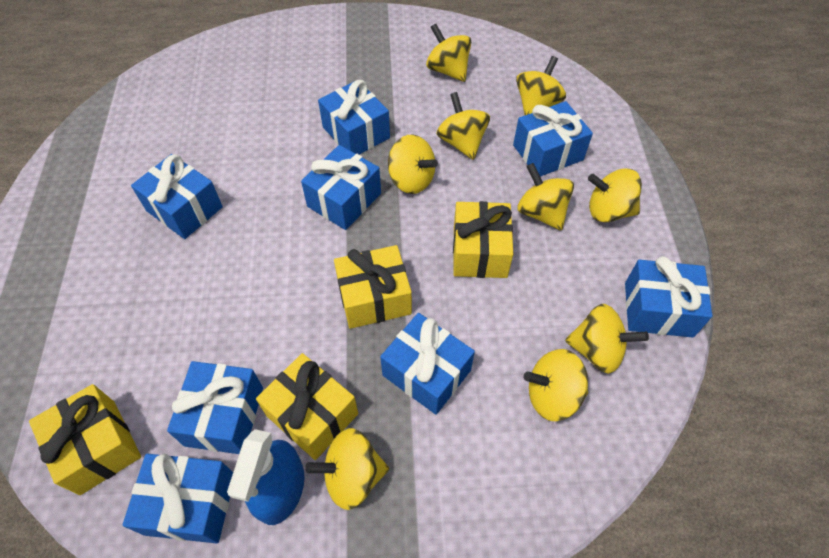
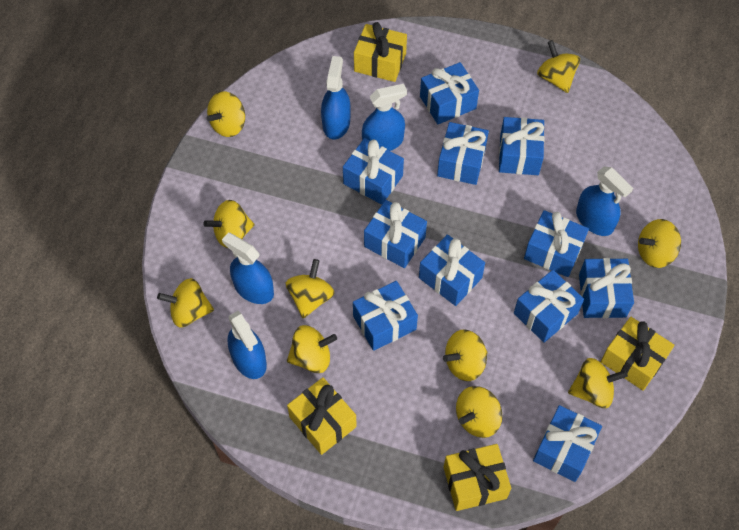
blue gift: [123,454,233,544] [131,154,223,239] [167,361,263,454] [301,145,381,230] [318,80,390,154] [380,313,475,415] [513,101,593,177] [625,256,712,338] = 8 -> [343,138,404,205] [353,281,418,351] [364,200,427,268] [419,234,485,306] [420,62,479,124] [437,122,489,185] [499,117,545,175] [514,270,584,343] [524,210,589,277] [533,405,602,482] [579,258,634,318] = 11
blue spray bottle: [227,429,305,525] = 1 -> [222,233,274,304] [227,311,267,379] [321,56,351,139] [362,84,407,151] [576,167,633,236] = 5
yellow spinning top: [305,428,389,510] [388,135,438,194] [426,24,471,82] [436,92,490,160] [516,56,566,115] [518,163,574,231] [524,349,588,421] [565,304,649,374] [588,168,642,222] = 9 -> [157,278,214,328] [203,200,254,249] [207,91,245,137] [285,259,335,318] [287,325,337,373] [443,330,487,381] [456,386,503,438] [537,40,580,93] [568,358,628,408] [638,219,681,268] = 10

